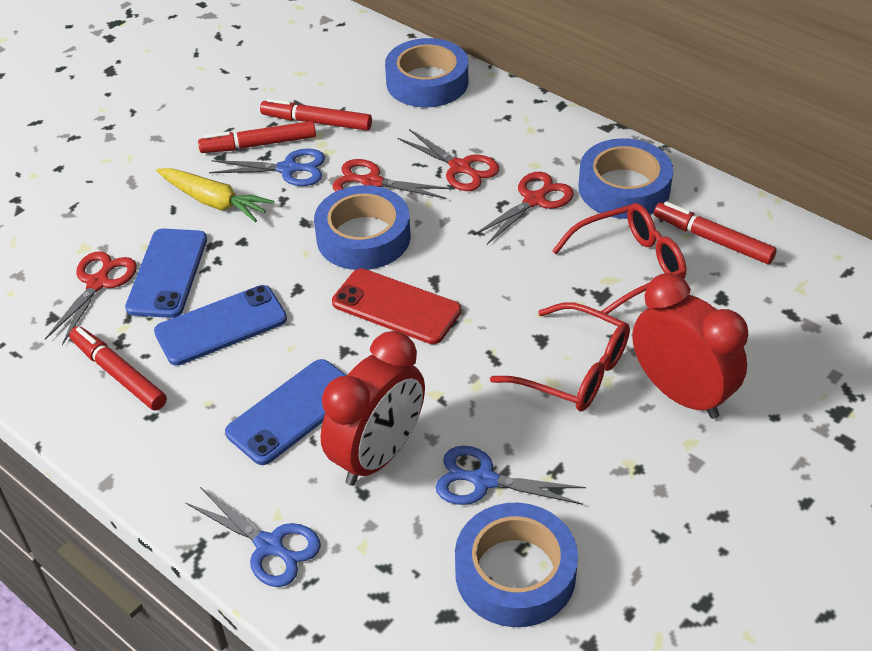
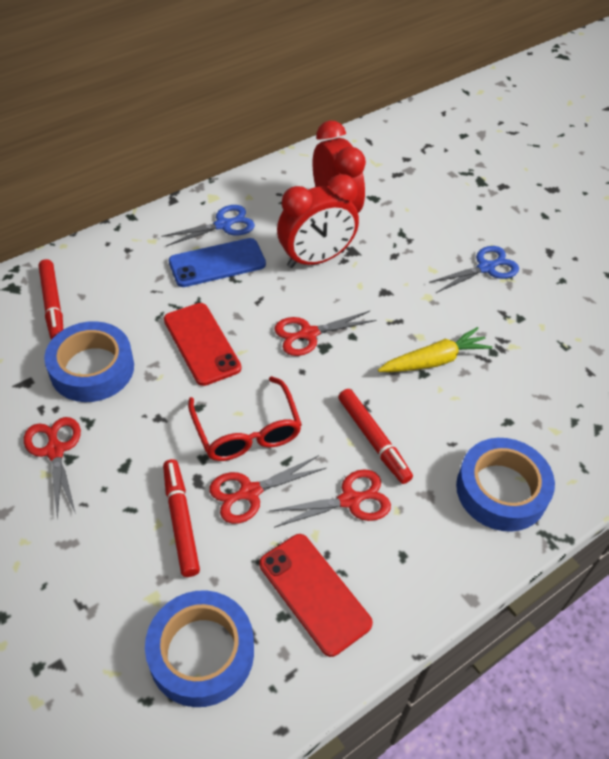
blue phone: [125,229,207,318] [154,285,287,366] [225,359,347,465] = 3 -> [169,238,266,287] = 1
blue scissors: [186,487,321,587] [209,149,325,186] [435,446,586,505] = 3 -> [161,205,255,246] [429,246,519,293] = 2
blue tape: [314,185,411,270] [385,38,468,107] [455,503,578,627] [579,138,673,219] = 4 -> [44,321,134,402] [145,590,254,707] [456,438,555,532] = 3
red glasses: [490,302,630,412] [552,203,686,314] = 2 -> [188,376,302,461] = 1
red marker: [69,326,167,411] [198,121,316,153] [260,98,372,130] [654,201,777,264] = 4 -> [38,259,63,340] [163,459,200,577] [338,389,413,484] = 3
red phone: [332,268,461,344] = 1 -> [164,303,241,386] [259,534,373,657] = 2

